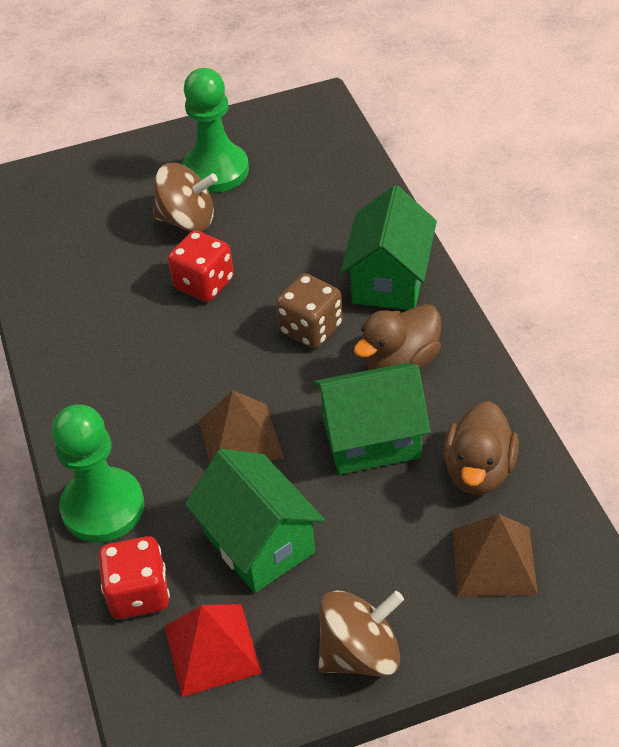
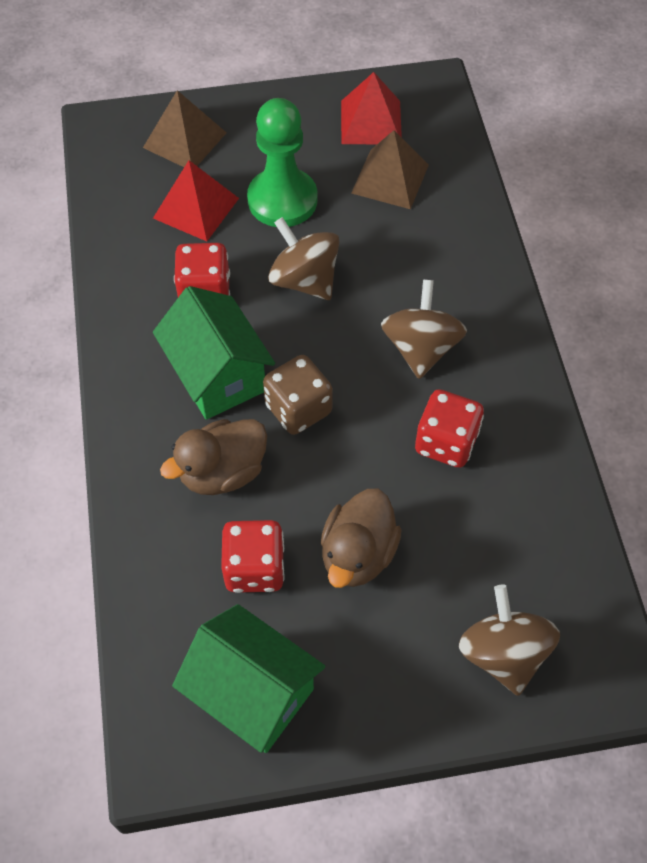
brown spinning top: [153,163,218,232] [318,590,404,677] = 2 -> [268,217,339,300] [381,280,467,379] [459,584,560,696] = 3
green house: [185,449,325,593] [313,363,431,475] [340,185,437,310] = 3 -> [153,286,275,420] [172,604,325,753] = 2
green pawn: [52,404,144,543] [183,68,249,193] = 2 -> [247,98,317,227] = 1
red dice: [99,536,170,619] [168,230,234,302] = 2 -> [174,243,230,297] [221,520,285,593] [415,389,484,468] = 3
red pyramid: [164,604,262,697] = 1 -> [153,160,239,241] [341,72,402,144] = 2

